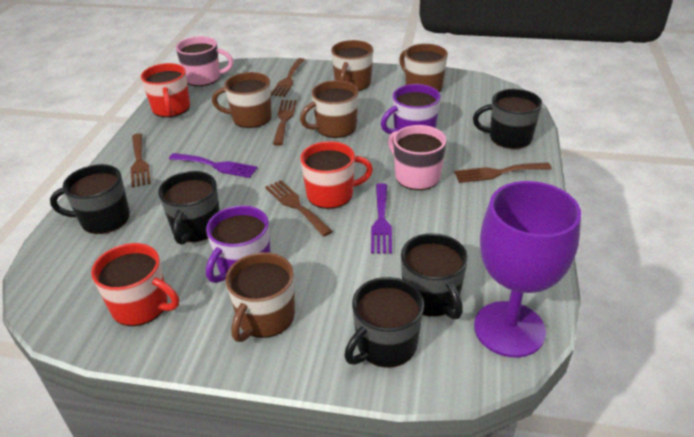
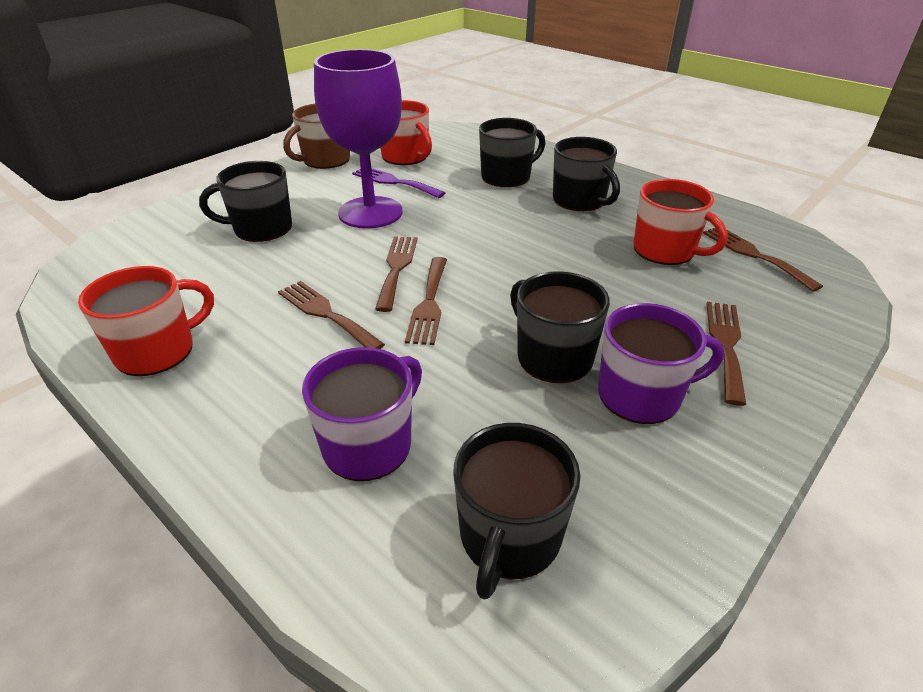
brown mug: [212,72,272,128] [226,252,295,342] [300,80,358,138] [331,40,373,91] [399,44,448,92] = 5 -> [283,104,350,169] = 1
pink mug: [176,36,233,86] [388,125,446,190] = 2 -> none = 0
purple fork: [169,153,258,178] [371,183,392,254] = 2 -> [352,168,445,198] = 1

